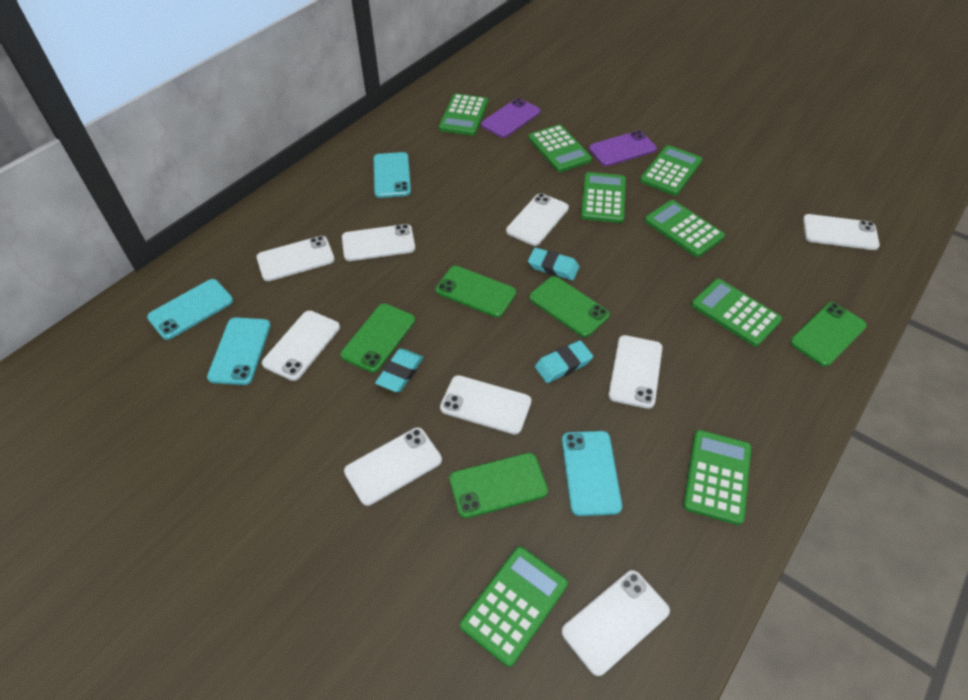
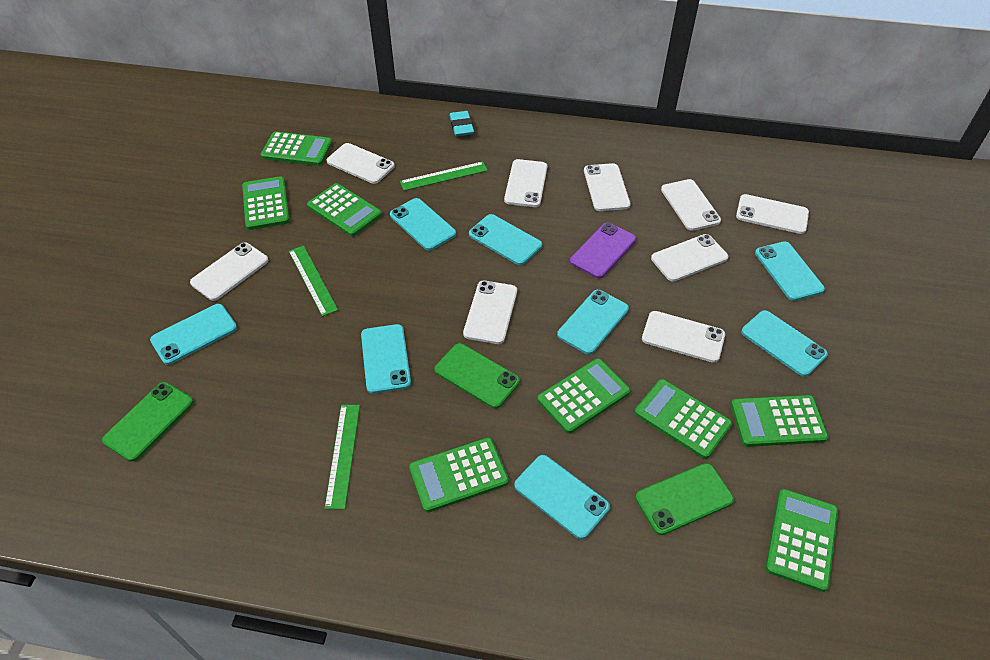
green phone: [341,303,415,373] [435,266,516,317] [449,453,548,518] [529,276,610,337] [790,302,867,367] = 5 -> [102,382,193,462] [434,343,520,409] [635,463,734,535] = 3
green ruler: none = 0 -> [289,246,338,317] [325,405,360,509] [400,161,488,191] = 3
purple phone: [481,98,540,138] [589,130,657,166] = 2 -> [570,223,636,279] = 1
turquoise eraser: [375,349,424,392] [528,248,579,280] [535,340,593,383] = 3 -> [449,111,474,136] = 1
turquoise phone: [147,279,233,340] [207,317,271,385] [374,152,411,198] [562,431,622,516] = 4 -> [150,304,237,365] [361,324,411,394] [390,198,456,251] [469,214,542,265] [514,455,610,539] [557,290,629,355] [741,310,828,377] [755,241,825,301] = 8

